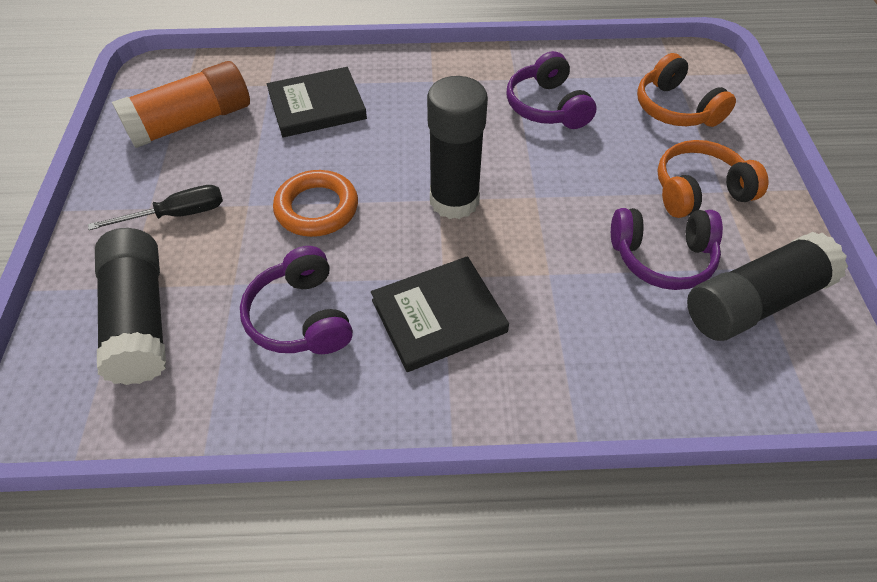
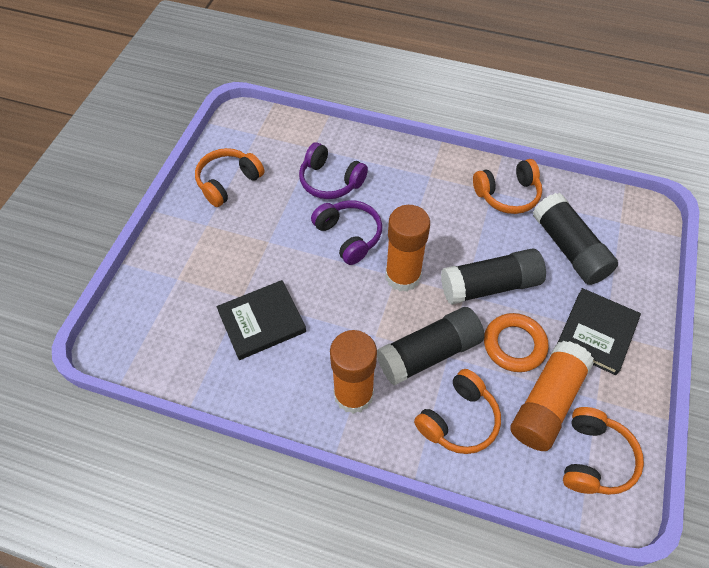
black screwdriver: [88,185,223,230] = 1 -> none = 0
orange glue stick: [112,61,250,148] = 1 -> [330,330,377,414] [385,205,430,292] [510,341,594,451] = 3
orange headphones: [637,53,736,127] [657,140,768,218] = 2 -> [195,148,264,207] [414,369,501,454] [473,159,542,214] [563,407,644,495] = 4
purple headphones: [240,246,353,354] [506,51,596,129] [611,208,723,290] = 3 -> [299,142,368,199] [311,200,382,265] = 2

